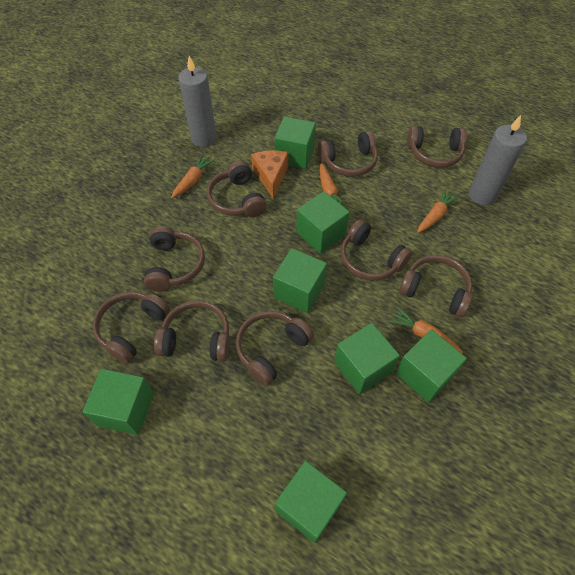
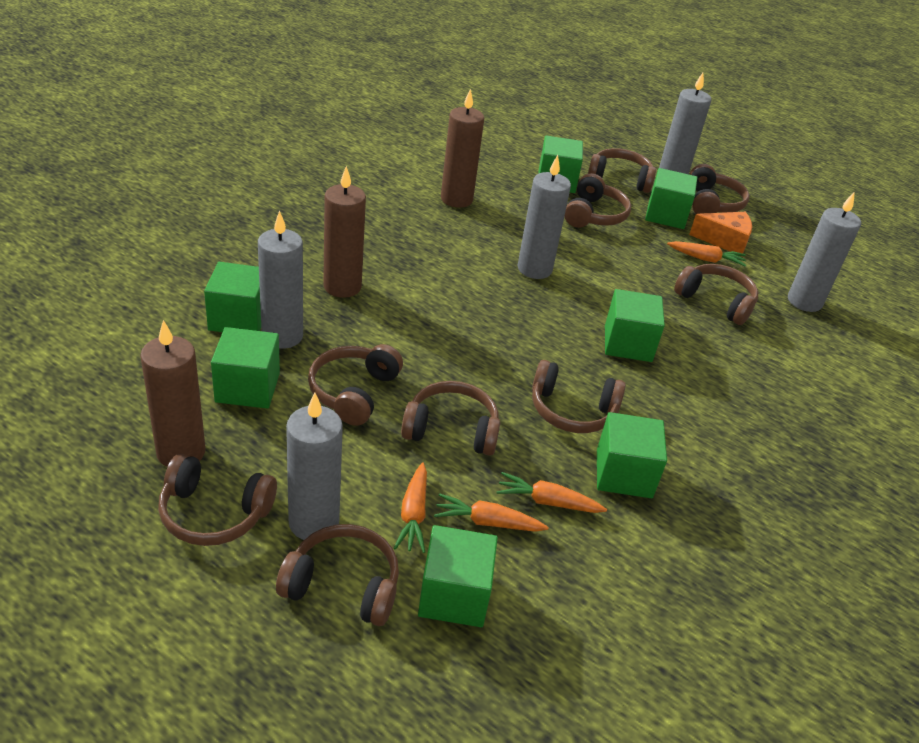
brown candle: none = 0 -> [140,320,206,467] [323,166,366,298] [441,89,484,208] = 3
grey candle: [178,56,217,147] [469,115,527,205] = 2 -> [258,210,303,349] [286,393,343,540] [517,155,571,279] [659,73,711,174] [788,191,861,312] = 5

